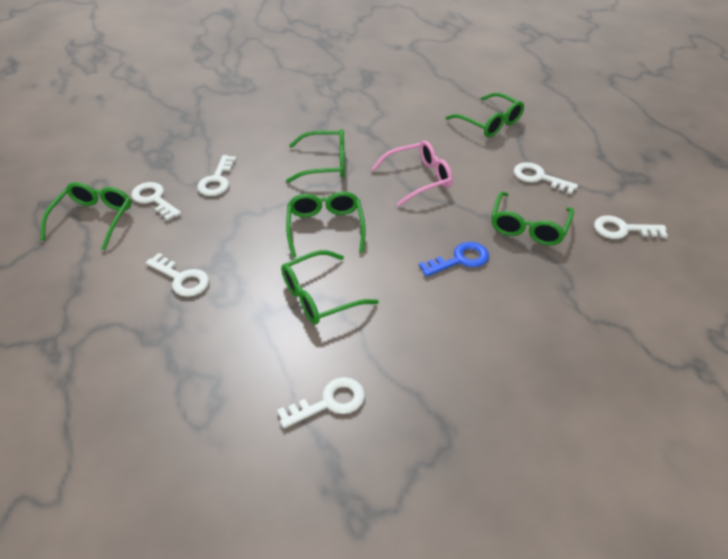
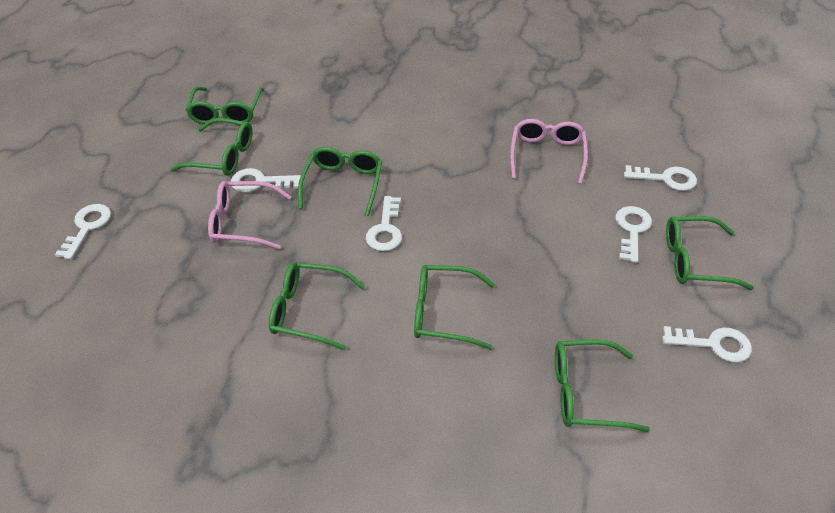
blue key: [419,242,489,277] = 1 -> none = 0
green glasses: [41,182,132,250] [281,250,379,325] [286,129,345,183] [286,191,366,258] [446,93,524,137] [491,192,574,246] = 6 -> [170,118,253,176] [186,87,264,124] [269,262,365,350] [298,147,382,216] [414,265,495,349] [555,340,650,432] [666,216,754,290] = 7
pink glasses: [372,141,453,206] = 1 -> [208,181,291,249] [510,119,588,184] = 2

